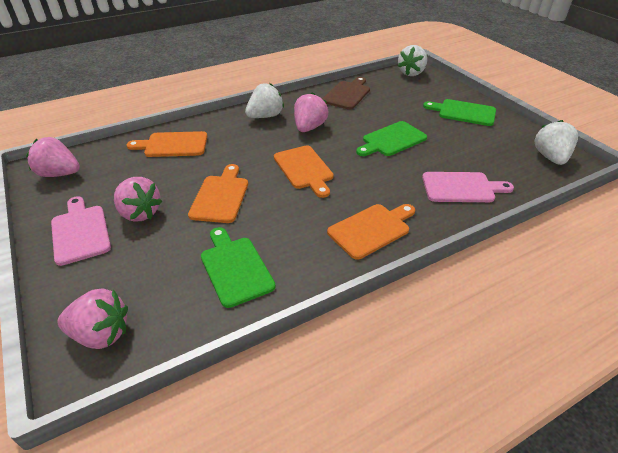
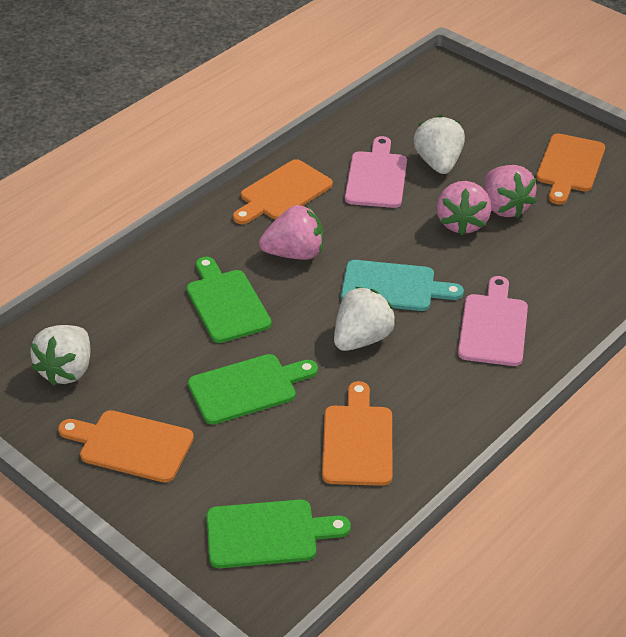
brown cutting board: [322,77,370,110] = 1 -> none = 0
pink strawberry: [26,137,80,177] [57,288,128,349] [114,177,163,222] [294,92,328,132] = 4 -> [259,205,323,260] [437,181,491,236] [484,165,537,218] = 3
turquoise cutting board: none = 0 -> [341,260,464,311] = 1

